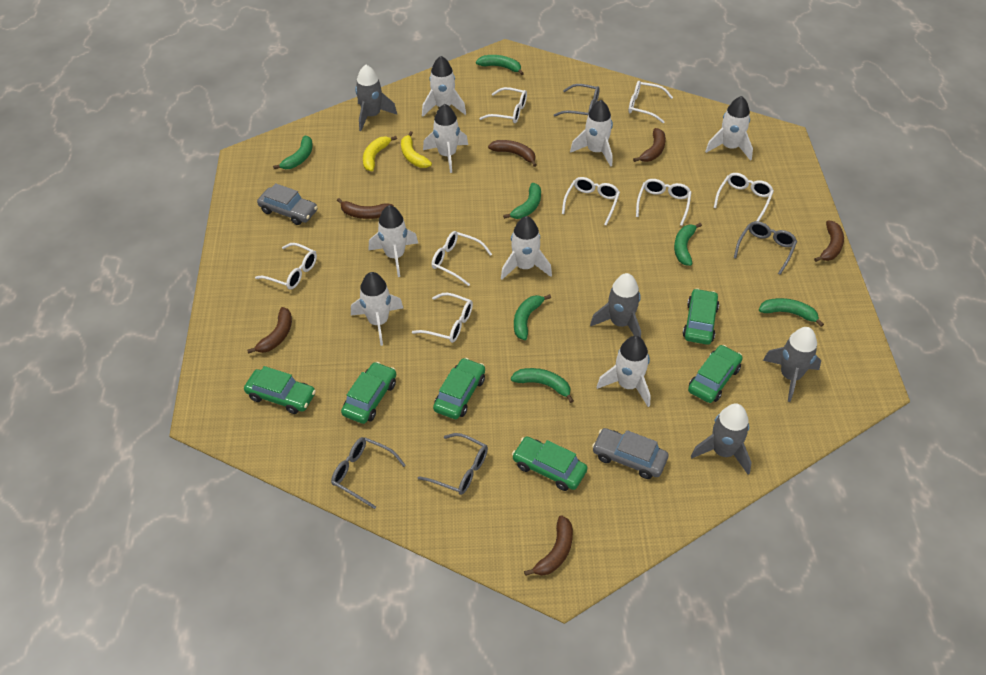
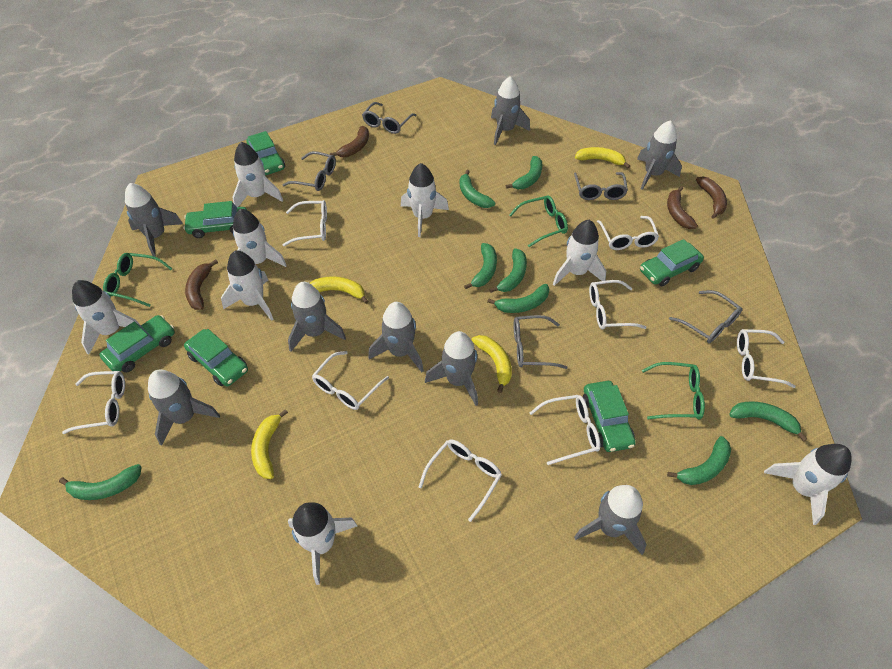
brown banana: [247,307,292,354] [337,198,393,219] [488,140,537,167] [524,515,573,576] [633,128,666,162] [814,221,844,262] = 6 -> [185,259,218,310] [330,126,369,157] [667,186,698,229] [696,177,727,219] = 4
green banana: [273,136,313,169] [476,55,524,75] [503,183,541,219] [511,368,574,403] [514,294,551,340] [674,223,702,266] [759,298,824,327] = 7 -> [59,464,142,500] [459,170,495,208] [464,243,497,289] [487,284,550,313] [490,248,527,293] [506,156,542,189] [667,436,731,485] [729,401,808,442] = 8
green glasses: none = 0 -> [103,253,173,307] [509,195,568,247] [642,362,705,419] = 3
grey car: [257,183,318,225] [592,428,668,479] = 2 -> none = 0
grey glasses: [331,437,406,509] [417,433,488,495] [554,84,600,116] [734,221,797,275] = 4 -> [283,151,336,191] [362,102,417,134] [514,315,568,369] [574,172,628,200] [669,290,742,343] = 5
grey rocket: [355,65,397,131] [590,273,641,338] [691,404,752,475] [763,327,821,402] = 4 -> [125,183,183,257] [148,369,220,446] [288,282,346,352] [368,302,424,372] [425,331,478,406] [491,76,530,145] [574,485,647,555] [637,120,682,190] = 8
yellow banana: [363,136,397,171] [401,131,432,168] = 2 -> [251,409,288,479] [310,276,368,304] [472,335,512,393] [575,147,630,168] = 4

